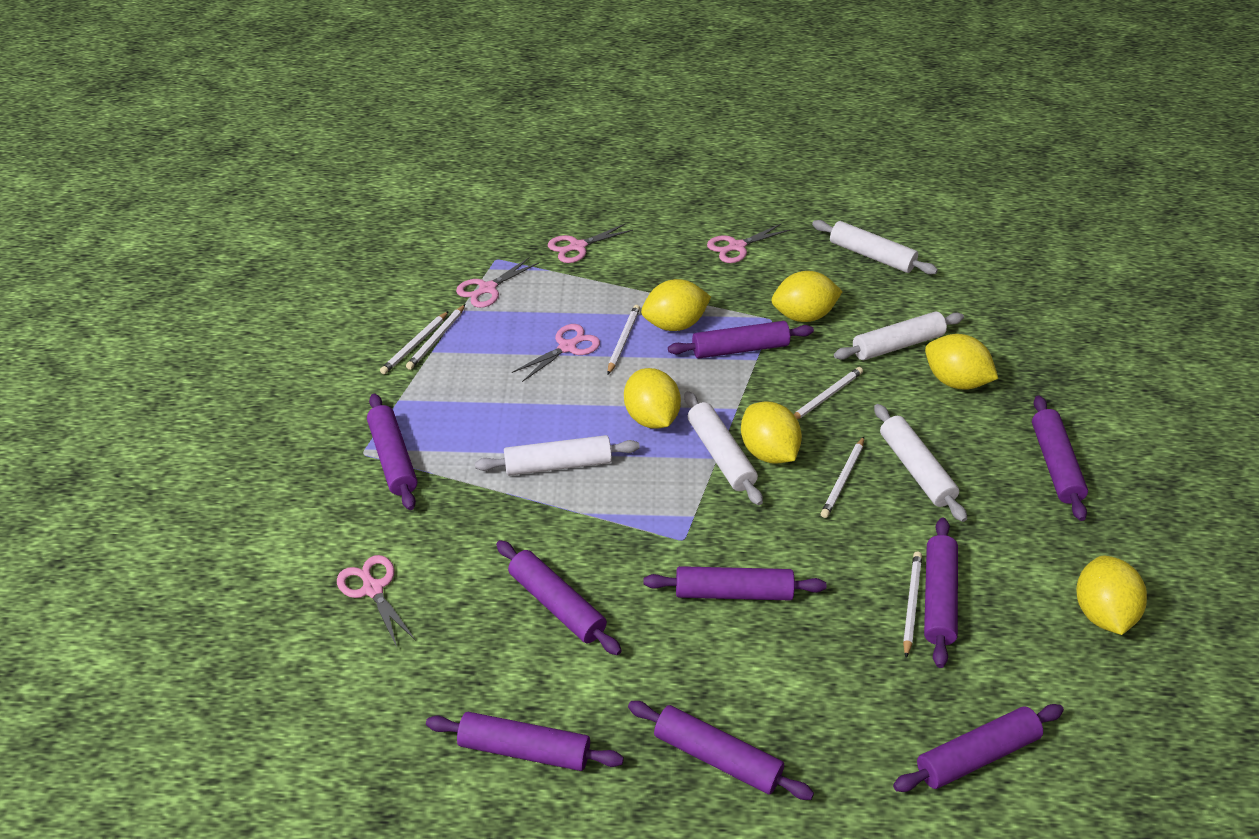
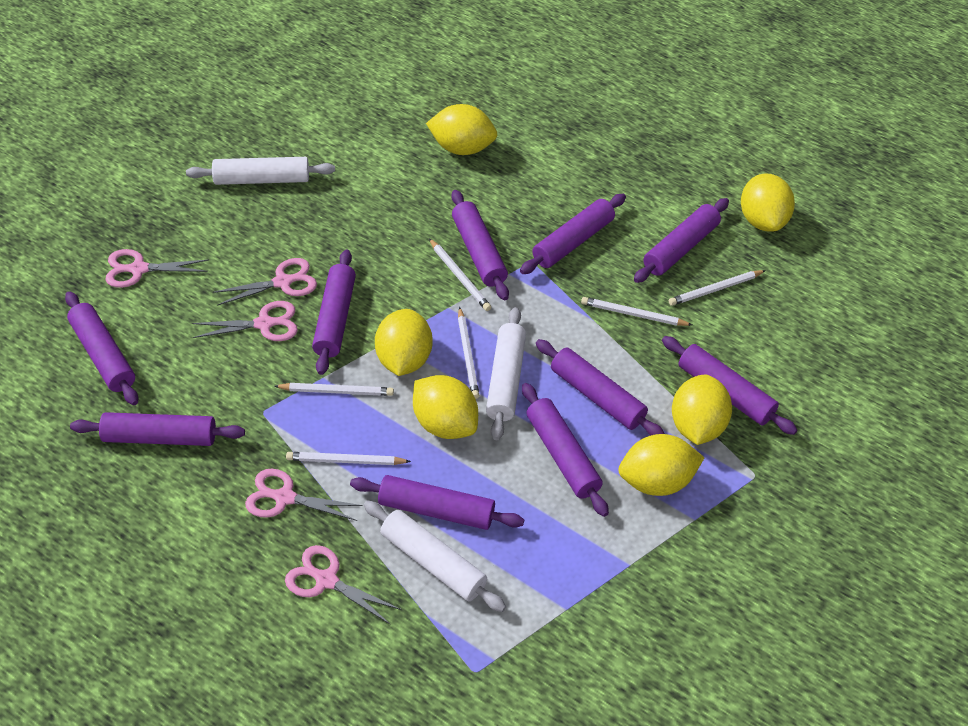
purple rolling pin: [367,394,417,510] [426,712,624,771] [496,540,622,655] [628,701,814,800] [644,566,827,601] [668,321,814,358] [893,704,1064,792] [924,518,958,668] [1032,395,1088,521] = 9 -> [65,291,138,405] [70,412,245,446] [312,250,356,375] [350,475,524,530] [451,190,509,300] [520,194,626,274] [522,383,609,517] [536,339,664,436] [634,198,729,283] [662,336,797,435] = 10
white rolling pin: [475,435,640,476] [684,391,763,505] [812,220,938,274] [834,312,964,360] [874,404,967,522] = 5 -> [186,157,335,185] [364,500,506,612] [486,307,526,440] = 3

